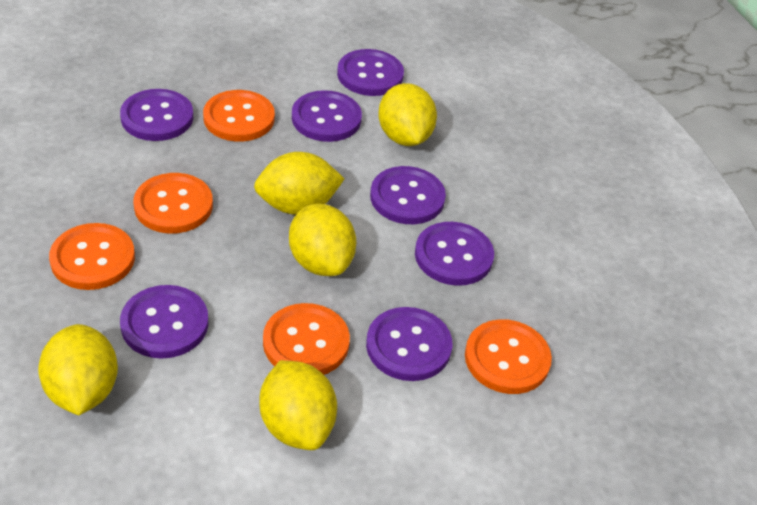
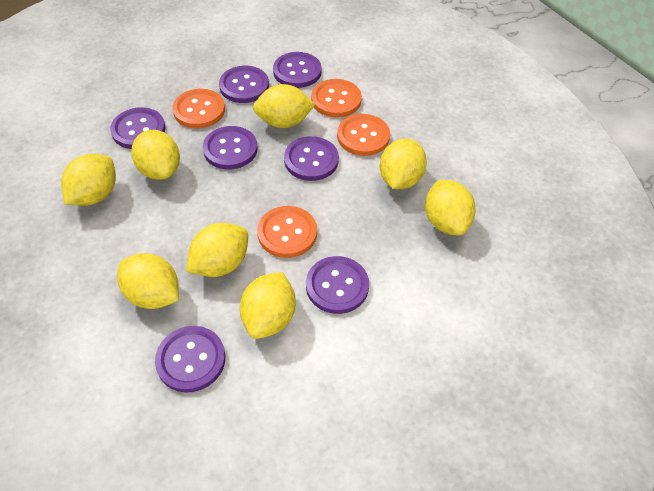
orange button: [49,223,135,290] [133,173,213,234] [203,90,275,142] [263,303,350,375] [465,319,552,394] = 5 -> [172,89,225,129] [257,206,317,258] [311,79,362,118] [337,114,390,156] = 4
yellow lemon: [38,324,118,416] [254,152,344,215] [259,360,337,450] [289,204,356,276] [378,83,437,146] = 5 -> [61,154,116,206] [117,253,179,309] [131,130,180,180] [186,223,248,277] [240,272,296,339] [253,84,315,128] [380,139,427,189] [425,180,476,236] = 8

